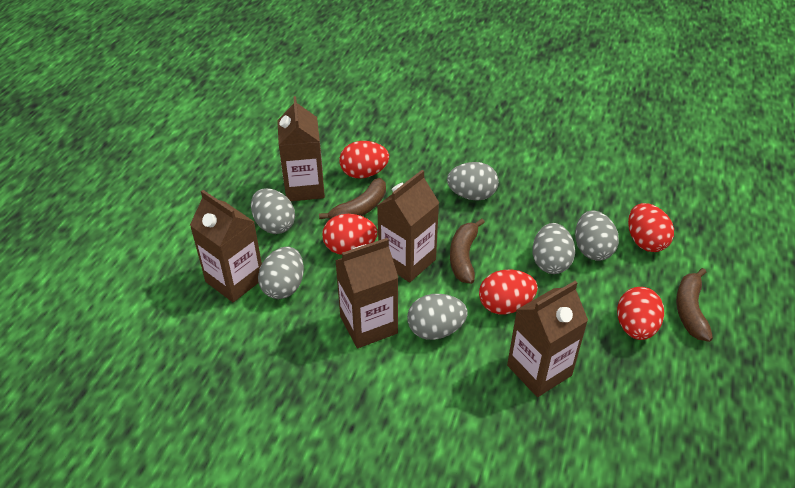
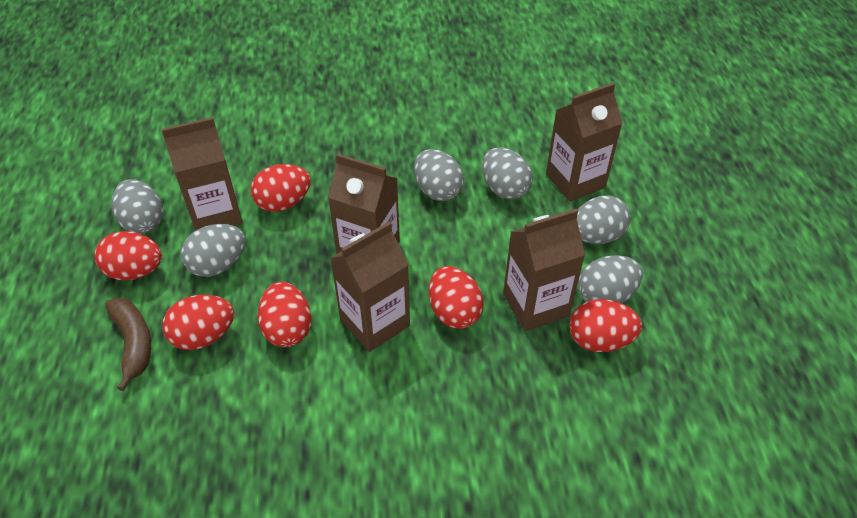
brown banana: [319,178,386,219] [450,218,485,284] [676,268,713,342] = 3 -> [106,298,151,391] = 1
red egg: [322,214,378,255] [340,141,389,179] [479,270,538,314] [617,287,664,340] [628,203,674,252] = 5 -> [95,231,162,280] [162,295,234,350] [250,164,311,212] [257,282,312,347] [429,266,484,329] [569,299,642,352] = 6

